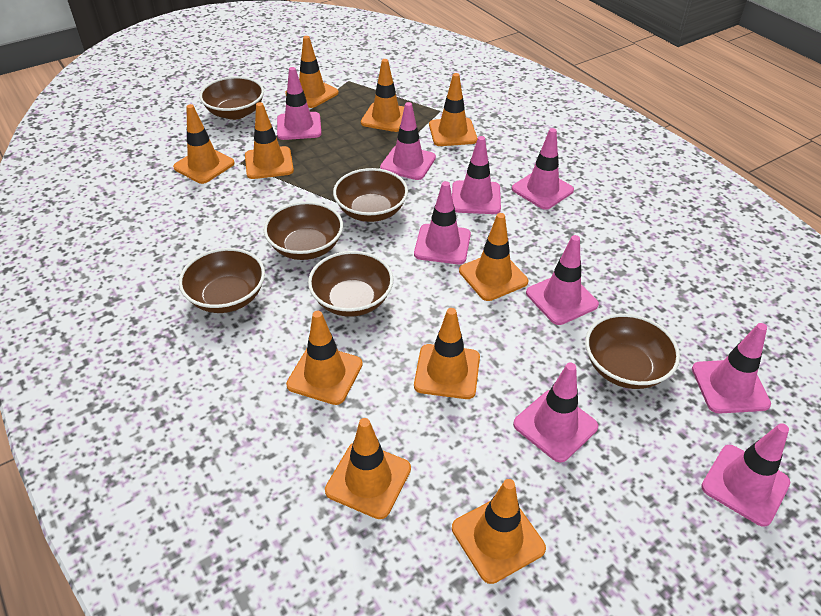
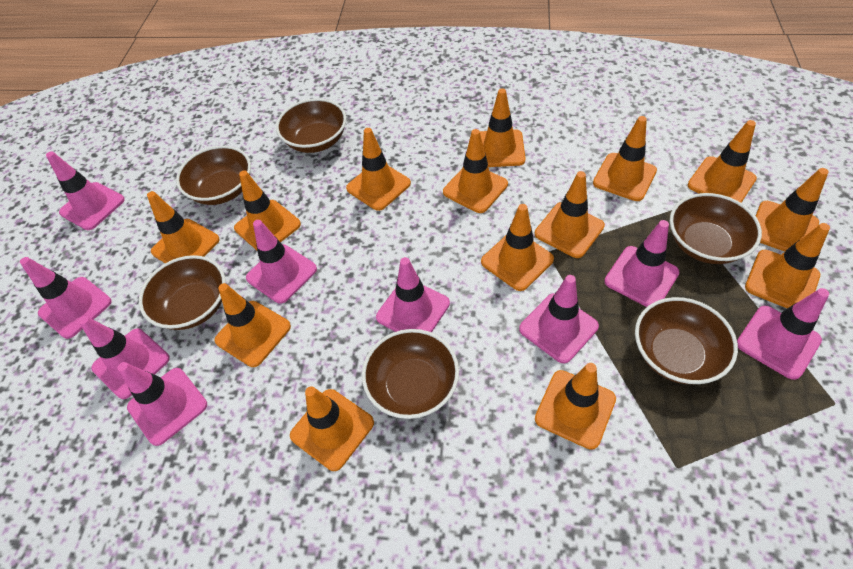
orange traffic cone: [173,104,235,184] [245,102,294,179] [285,36,339,108] [286,311,363,405] [325,418,411,519] [361,59,404,132] [414,308,480,399] [429,73,477,146] [452,479,546,584] [459,213,528,301] = 10 -> [147,191,220,263] [214,283,291,367] [234,170,301,250] [290,386,374,471] [346,128,411,211] [443,129,508,213] [480,88,526,167] [481,204,554,291] [535,171,605,258] [535,363,616,450] [593,116,657,201] [688,120,757,203] [745,223,830,308] [756,168,829,252] = 14

